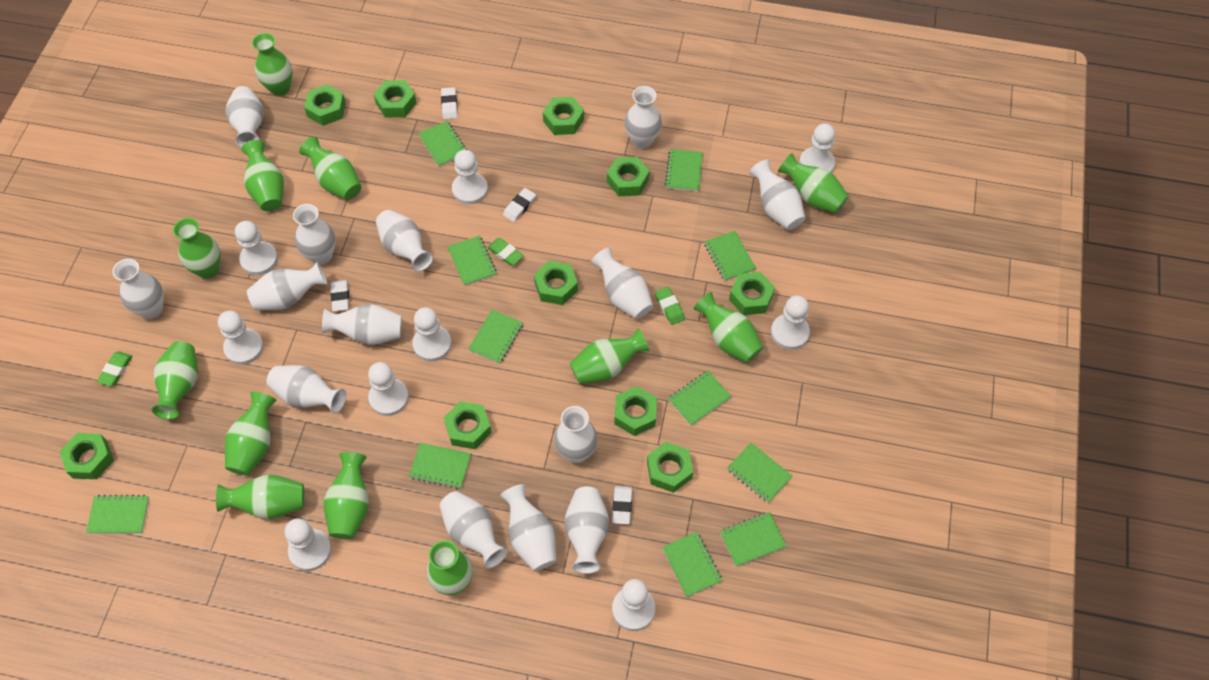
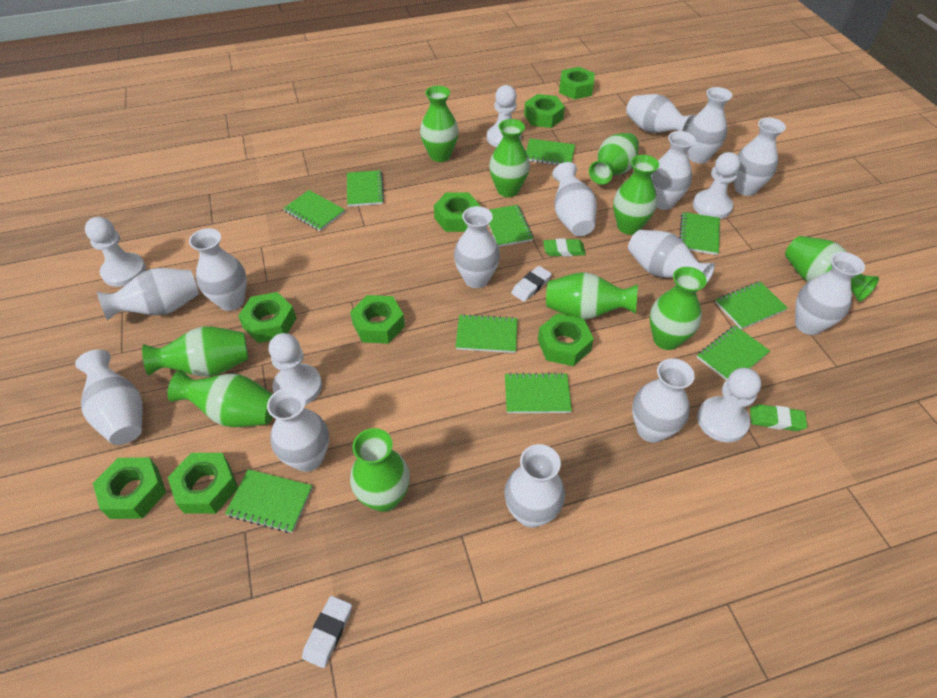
green eraser: [97,351,133,386] [487,238,524,266] [655,287,685,325] = 3 -> [543,238,586,257] [750,404,807,431] = 2
green notebook: [86,495,149,534] [409,443,471,489] [418,121,467,167] [448,235,497,286] [468,310,523,364] [662,532,722,597] [665,149,703,191] [668,371,731,426] [704,231,756,281] [720,512,786,567] [727,443,792,503] = 11 -> [225,469,312,533] [283,190,345,231] [347,170,384,207] [455,314,517,353] [488,205,533,247] [505,372,572,413] [526,138,575,165] [679,212,720,255] [697,325,770,380] [715,281,788,329] = 10
green nut: [60,433,114,479] [304,85,346,126] [374,80,417,118] [444,401,492,449] [534,261,578,305] [543,97,584,135] [607,157,649,196] [614,386,657,436] [647,442,693,493] [729,272,775,315] = 10 -> [93,457,166,519] [168,453,238,514] [238,292,296,343] [350,295,405,344] [434,192,480,232] [524,94,565,128] [538,313,594,366] [559,67,595,100] = 8
green vase: [152,341,198,419] [173,218,221,279] [216,475,304,519] [225,392,277,475] [241,140,284,211] [252,33,293,96] [299,137,361,200] [324,452,369,539] [427,541,473,595] [570,328,650,384] [693,292,763,363] [778,153,849,213] = 12 -> [142,326,248,377] [167,370,273,427] [350,428,410,512] [420,86,458,162] [489,119,530,197] [546,272,638,319] [589,133,639,185] [613,155,659,235] [650,267,707,350] [785,236,879,302] = 10
white eraser: [331,280,349,311] [441,87,458,119] [503,188,536,222] [612,486,632,524] = 4 -> [302,596,352,668] [511,266,552,302] = 2
white pawn: [218,310,264,365] [235,221,278,275] [285,518,332,571] [368,362,409,416] [412,307,452,362] [452,150,488,204] [612,579,655,631] [771,295,810,350] [799,123,835,173] = 9 -> [85,217,146,287] [269,333,322,405] [487,85,521,148] [693,152,741,219] [697,368,761,443] = 5

